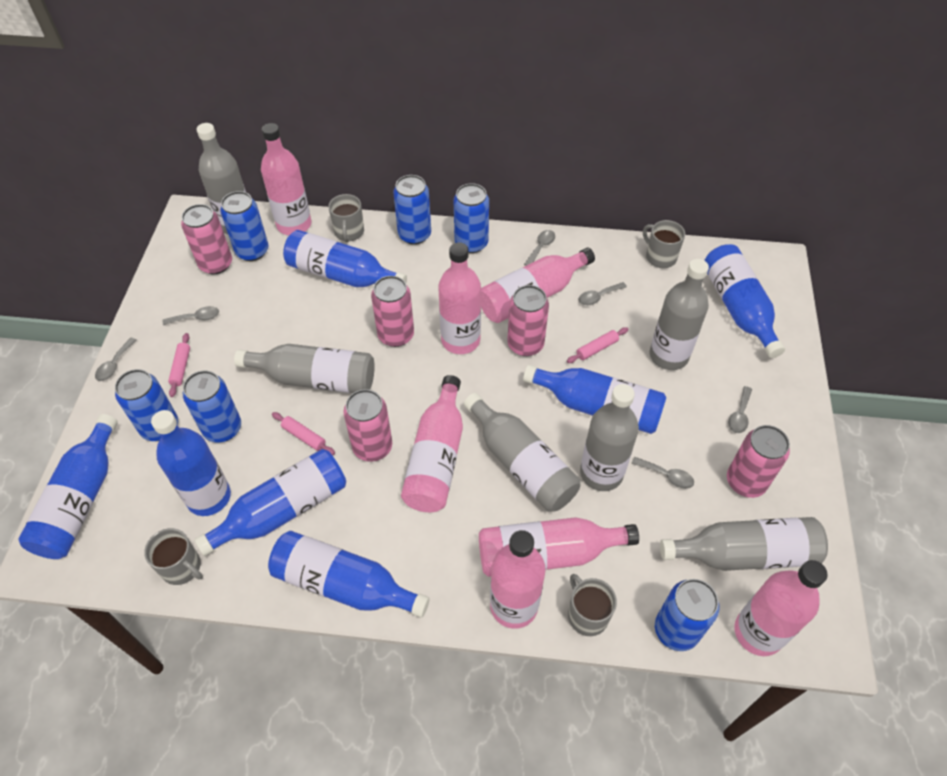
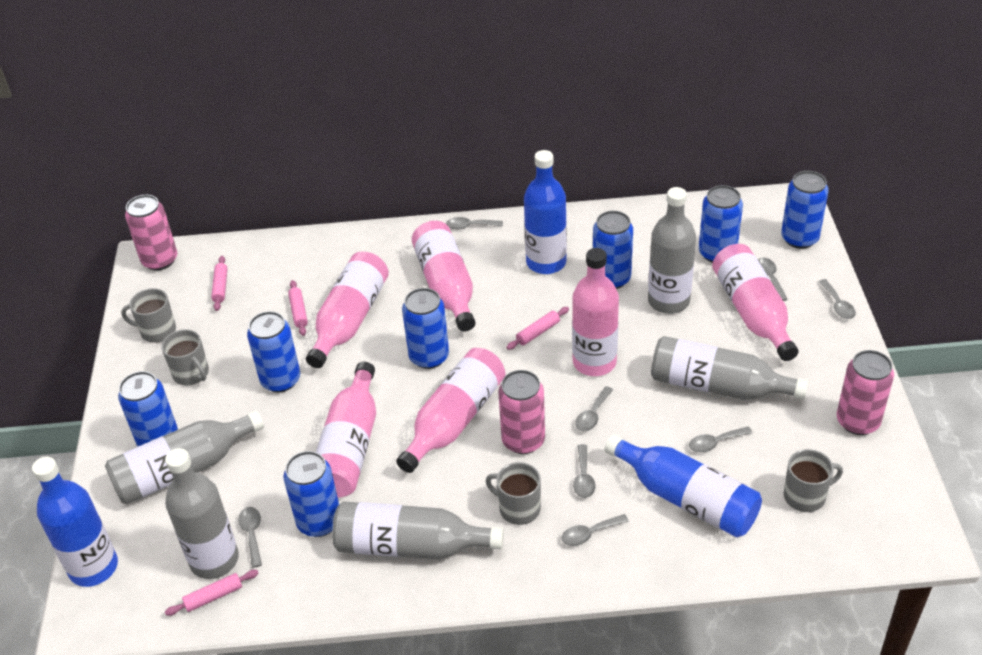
blue bottle: [18,414,118,559] [151,410,231,516] [194,449,346,556] [268,531,430,618] [283,230,407,287] [523,365,666,434] [704,244,785,358] = 7 -> [32,457,118,587] [524,150,567,274] [605,434,762,537] = 3
blue can: [115,369,178,441] [183,371,241,443] [220,191,269,261] [393,175,431,245] [453,183,489,253] [655,579,719,651] = 6 -> [118,371,178,447] [247,311,300,392] [284,451,339,537] [402,288,449,369] [593,211,633,289] [699,185,743,263] [781,171,829,249] = 7
grey bottle: [197,123,246,234] [234,344,375,393] [464,393,581,512] [580,384,639,491] [650,259,709,370] [660,517,828,571] = 6 -> [105,410,264,504] [165,448,239,579] [332,501,504,559] [648,187,696,314] [651,336,808,400] = 5
grey spoon: [95,338,137,381] [163,306,219,325] [524,230,555,266] [578,282,627,305] [631,457,694,489] [728,386,752,433] = 6 -> [238,507,262,568] [446,217,503,229] [561,514,629,546] [573,444,596,498] [575,386,613,431] [689,426,753,453] [758,258,788,301] [818,279,856,319] = 8
pink bottle: [261,123,311,235] [401,375,463,512] [438,242,481,354] [479,517,639,577] [481,248,595,323] [490,530,546,629] [734,560,828,656] = 7 -> [306,252,389,368] [316,362,376,497] [396,348,505,473] [412,221,475,331] [572,248,619,376] [712,244,799,361] = 6
pink can: [181,204,232,275] [343,389,392,462] [371,276,414,347] [507,285,549,356] [727,425,790,498] = 5 -> [125,195,177,271] [498,370,545,454] [837,350,894,435] = 3
pink rolling pin: [168,333,190,397] [272,412,335,455] [567,327,628,363] = 3 -> [165,570,258,616] [211,256,228,311] [288,280,308,336] [506,307,569,350] = 4

